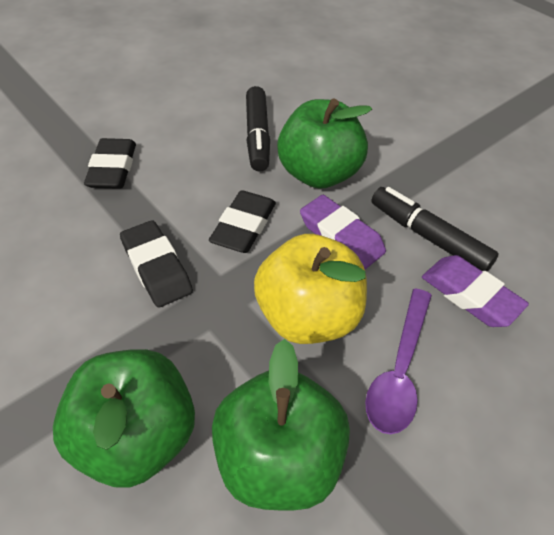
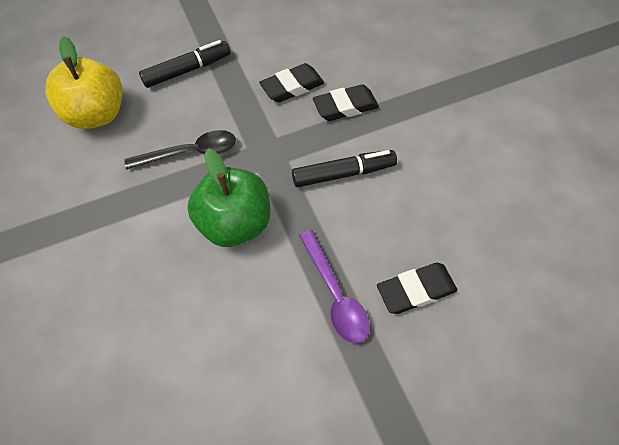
black spoon: none = 0 -> [125,130,236,170] = 1
green apple: [53,349,195,488] [212,339,350,511] [277,98,372,189] = 3 -> [187,148,270,247] = 1
purple eraser: [300,195,386,269] [422,255,529,327] = 2 -> none = 0

